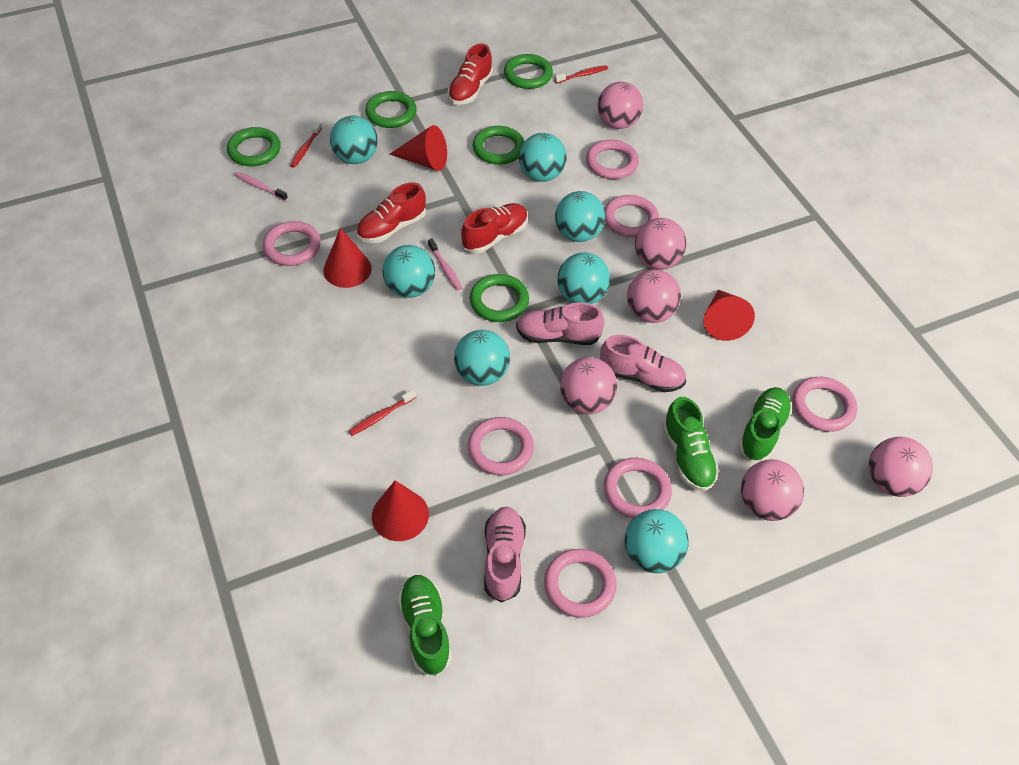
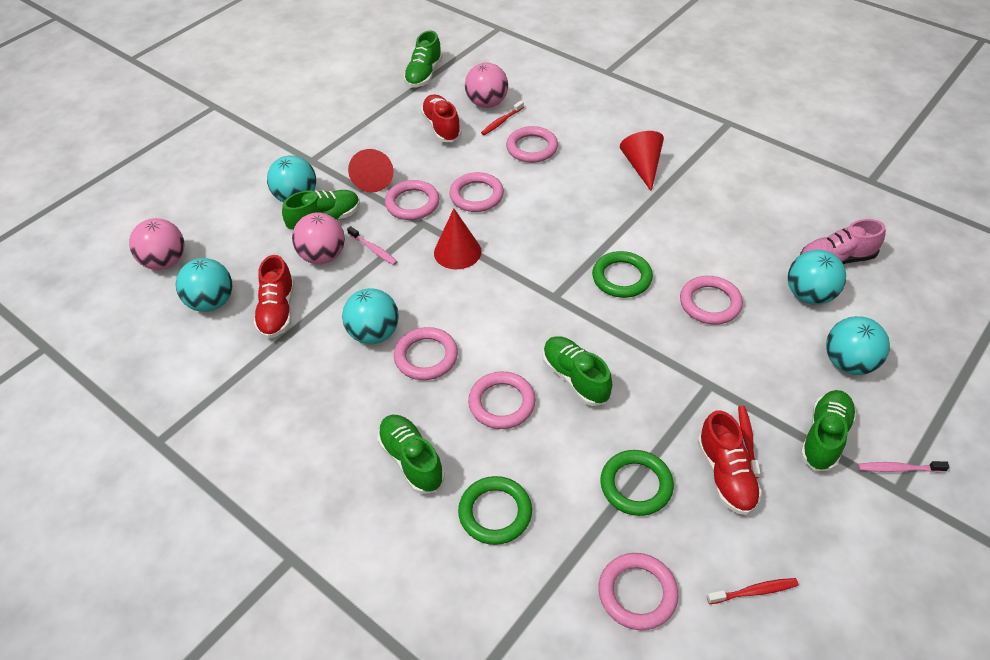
green ring: [227,127,281,166] [365,91,417,128] [470,274,529,322] [473,126,525,165] [504,54,553,89] = 5 -> [458,476,532,545] [592,251,653,298] [600,450,674,516] = 3
green shoe: [398,575,452,676] [663,397,719,492] [738,387,792,462] = 3 -> [282,190,360,232] [377,415,445,494] [404,31,443,88] [543,336,612,406] [800,390,857,471] = 5
pink ball: [560,357,617,414] [597,82,643,129] [627,270,681,323] [635,218,687,269] [741,459,804,521] [868,437,933,497] = 6 -> [129,218,184,270] [292,212,345,264] [465,63,508,108] = 3
pink shoe: [484,507,526,602] [516,302,605,345] [600,335,686,392] = 3 -> [800,219,886,264] = 1
red cone: [323,228,372,288] [372,480,429,541] [390,125,447,171] [704,290,755,341] = 4 -> [348,149,394,192] [434,208,481,269] [620,131,664,191] = 3
turquoise ball: [330,116,378,164] [382,245,435,298] [454,330,510,386] [519,133,567,182] [555,191,605,242] [557,253,610,304] [625,509,689,573] = 7 -> [176,258,232,312] [267,155,316,202] [342,288,399,344] [788,250,846,305] [826,316,890,375] = 5

